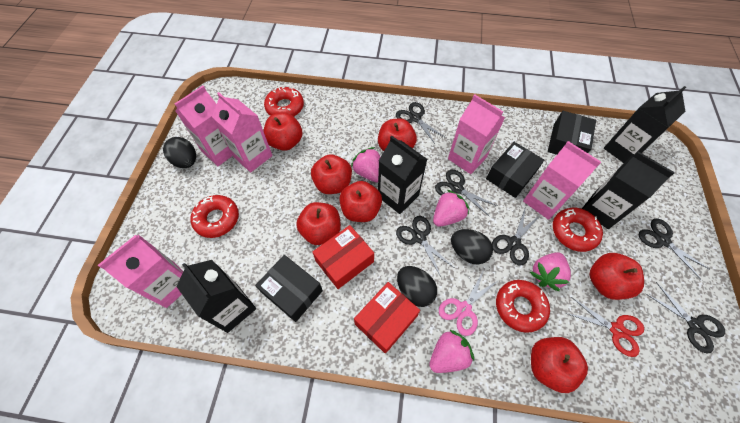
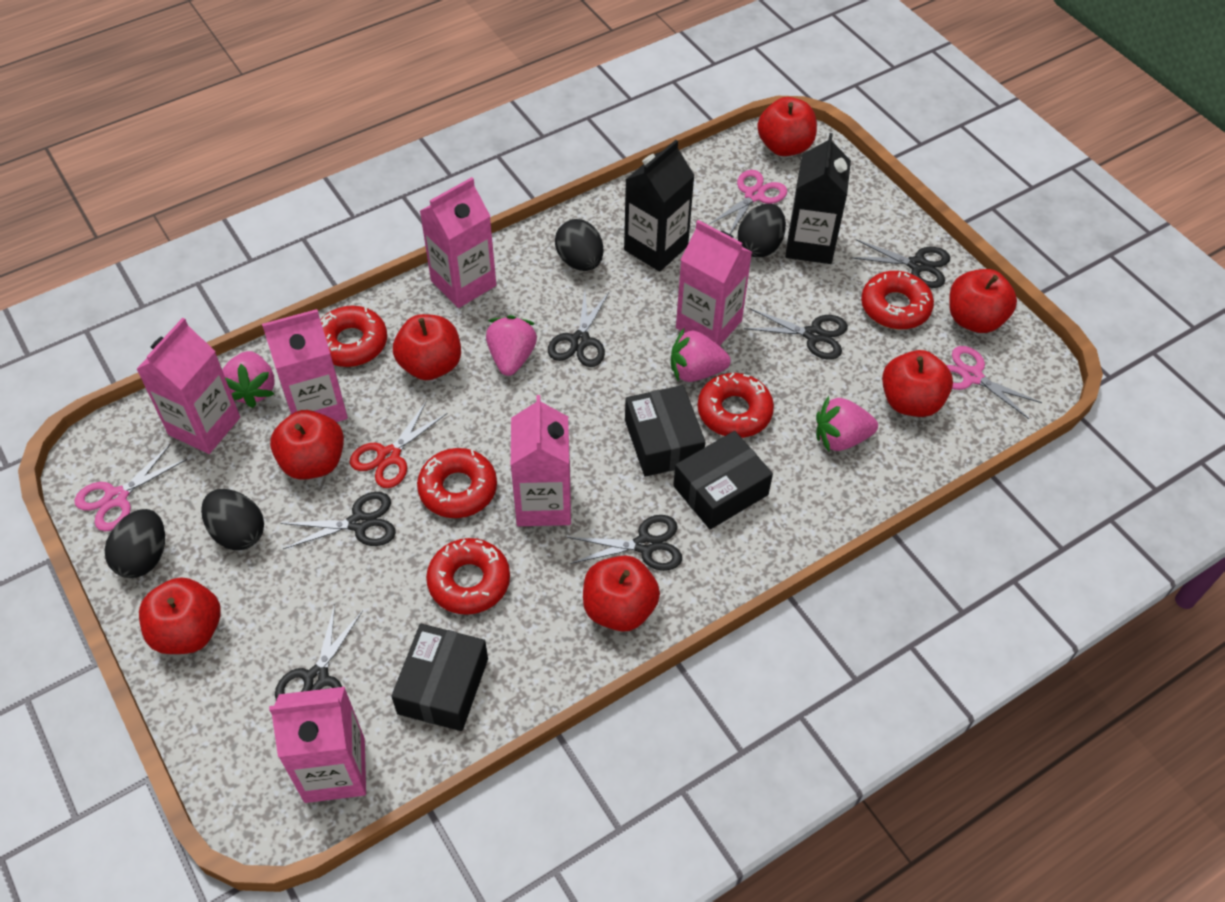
black carton: [176,260,256,333] [378,136,427,214] [582,151,675,229] [604,86,686,163] = 4 -> [624,140,695,272] [785,133,851,264] = 2
black egg: [163,137,196,168] [397,266,437,307] [451,229,493,264] = 3 -> [105,509,165,578] [201,489,264,550] [555,219,604,271] [738,204,786,257] = 4
pink carton: [98,235,183,308] [175,86,233,166] [212,92,273,172] [448,94,505,174] [523,141,601,220] = 5 -> [136,318,240,454] [262,309,348,422] [269,687,366,803] [420,177,496,308] [511,395,571,526] [676,220,752,346] = 6
pink scissors: [439,270,499,336] = 1 -> [75,444,187,531] [708,170,787,234] [946,346,1042,419] = 3
red box: [312,225,374,289] [354,282,420,354] = 2 -> none = 0
red donut: [191,195,239,238] [264,86,304,116] [496,280,550,333] [553,208,603,252] = 4 -> [320,306,387,367] [417,448,497,518] [426,538,510,615] [698,373,774,438] [861,271,934,329] = 5

